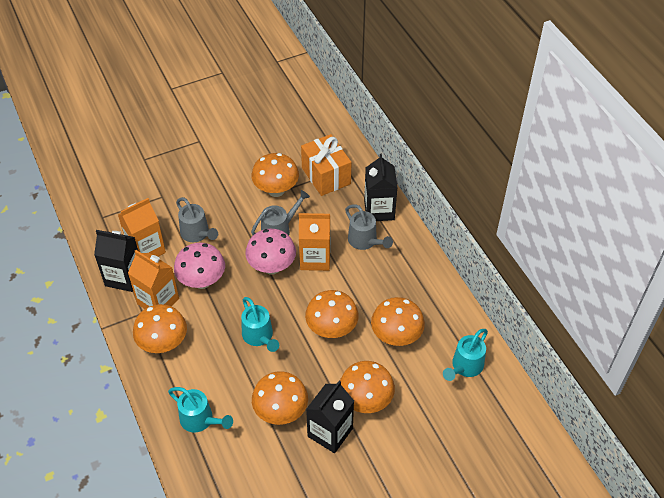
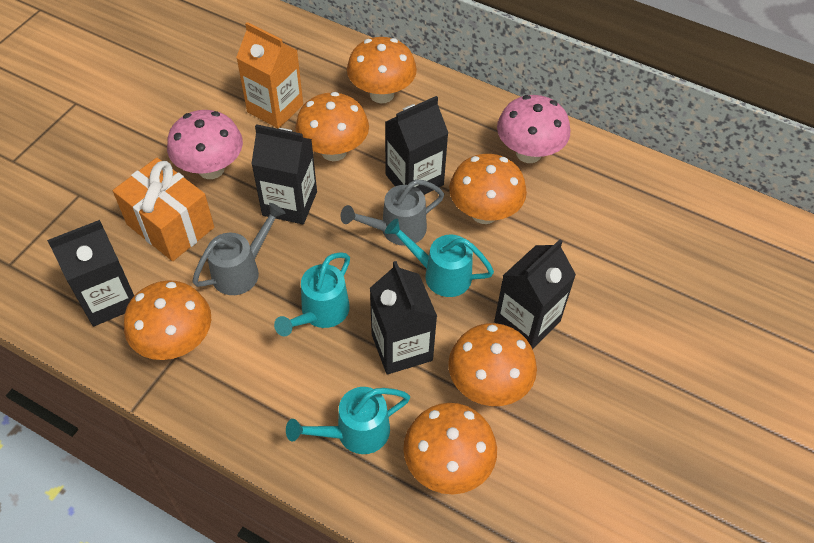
black carton: [94,230,138,292] [306,381,354,453] [364,154,398,221] = 3 -> [47,220,134,327] [251,124,317,224] [370,261,437,375] [385,96,448,195] [494,239,576,349] = 5
grey watering can: [176,197,218,242] [251,190,310,235] [345,204,393,250] = 3 -> [192,203,286,295] [341,179,444,246] = 2
orange carton: [118,198,166,257] [128,250,179,309] [299,213,330,271] = 3 -> [236,22,303,129] = 1

